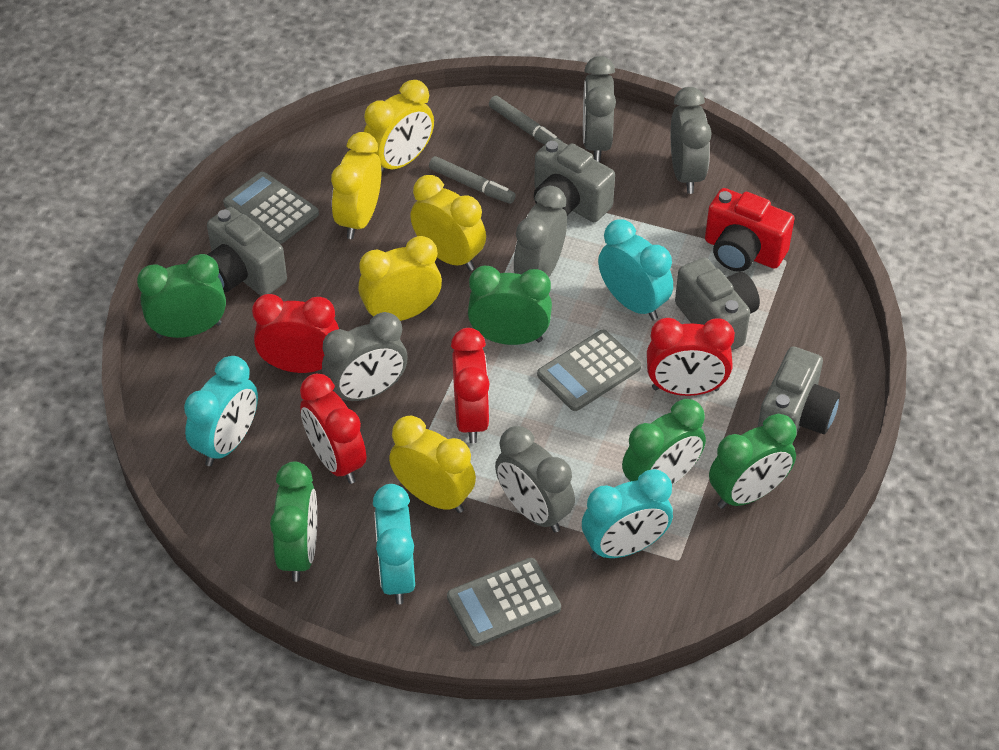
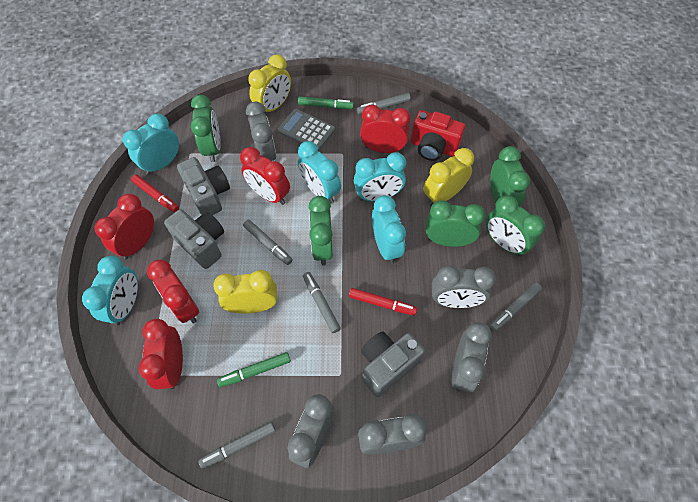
green marker: none = 0 -> [217,352,291,387] [298,96,354,109] = 2
grey calculator: [223,172,319,244] [447,558,561,647] [537,330,641,411] = 3 -> [277,109,335,151] = 1
grey camera: [207,207,287,296] [534,138,615,222] [675,257,760,351] [758,347,840,440] = 4 -> [164,209,224,269] [177,157,230,215] [361,331,425,397] = 3
grey marker: [429,156,516,204] [489,96,563,145] = 2 -> [198,422,276,469] [243,220,293,265] [303,272,341,333] [357,93,411,114] [490,283,542,332] = 5
red clock: [252,294,339,373] [300,374,366,484] [451,328,490,443] [647,318,735,396] = 4 -> [94,194,154,259] [139,319,183,390] [147,260,199,323] [240,147,290,205] [360,104,411,153] = 5
red marker: none = 0 -> [131,175,179,213] [349,288,417,316] = 2
turquoise clock: [184,356,258,466] [373,484,415,604] [582,469,673,559] [598,219,673,320] = 4 -> [82,256,138,326] [123,114,179,175] [298,141,341,204] [354,152,406,201] [372,195,406,264] = 5
yellow clock: [331,132,381,239] [358,236,442,321] [364,80,434,176] [389,415,476,513] [410,175,486,271] = 5 -> [213,270,277,314] [248,54,291,113] [424,148,474,206] = 3

